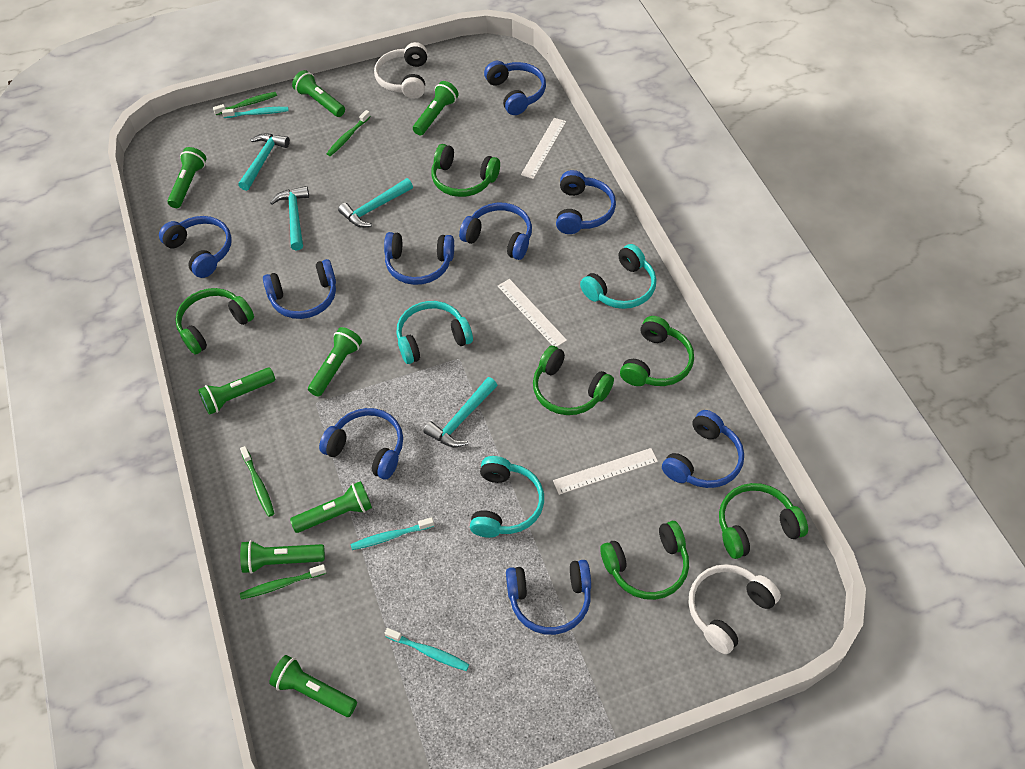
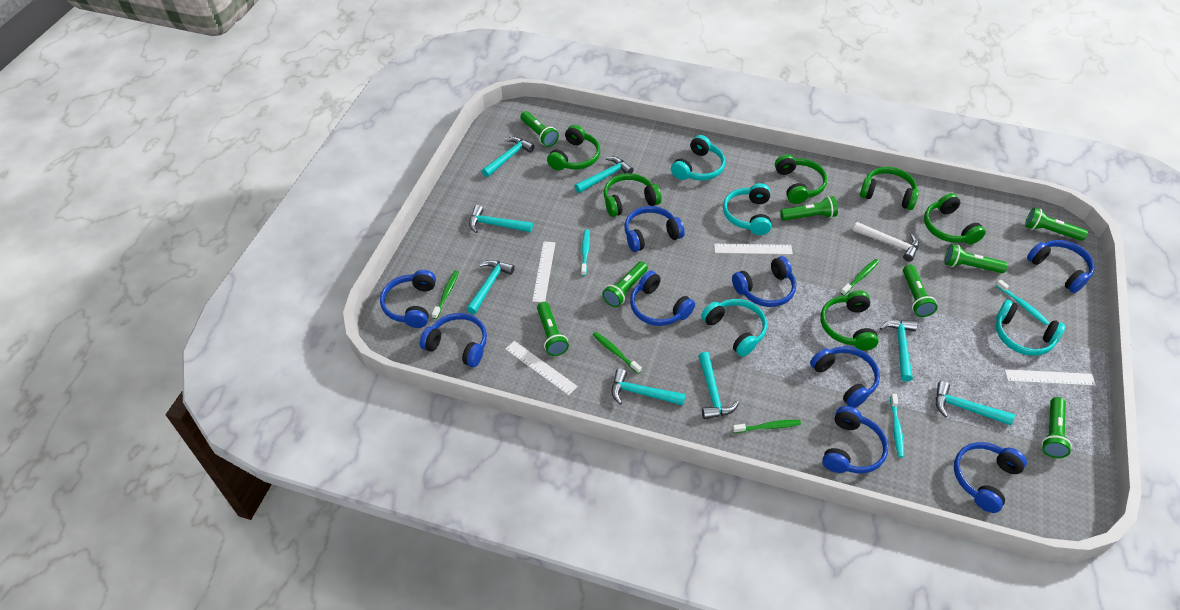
turquoise hammer: [238,134,290,191] [270,186,309,250] [338,178,413,228] [423,377,497,447] = 4 -> [466,260,515,314] [469,205,533,233] [482,137,535,177] [574,157,634,193] [611,369,686,405] [698,352,739,419] [880,320,917,382] [936,381,1015,425] = 8
turquoise headphones: [396,301,473,364] [470,456,544,538] [580,244,657,309] = 3 -> [671,135,725,180] [701,299,767,357] [723,183,771,235] [996,300,1066,356] = 4
white hammer: none = 0 -> [853,222,919,262] = 1
white headphones: [374,42,428,99] [688,564,781,654] = 2 -> none = 0
white ruler: [498,279,567,347] [521,118,566,179] [553,448,658,495] = 3 -> [506,341,578,395] [532,241,555,302] [714,244,793,255] [1005,369,1096,386] = 4

